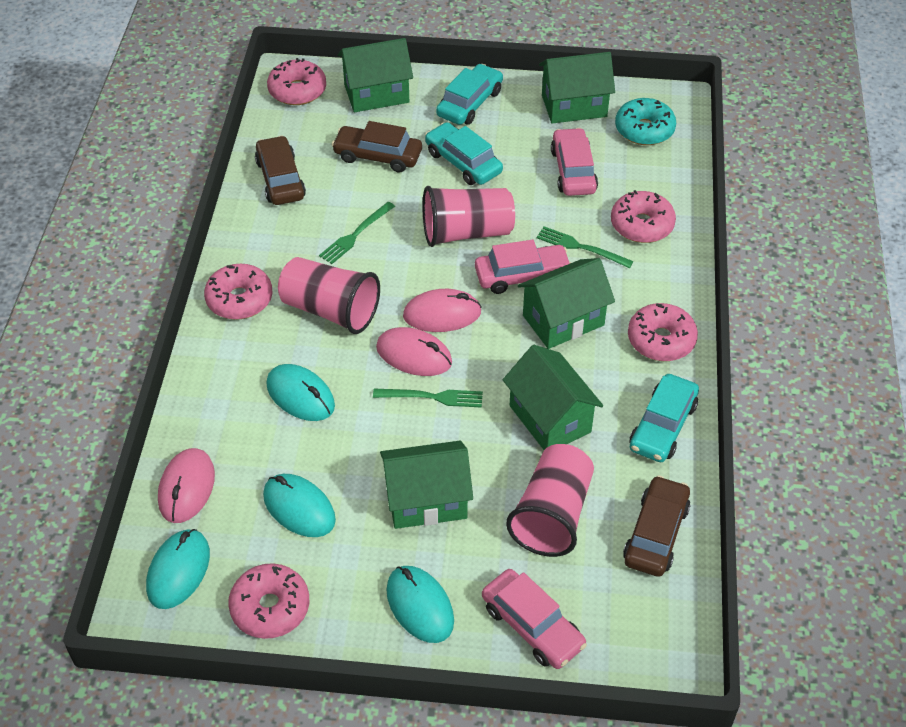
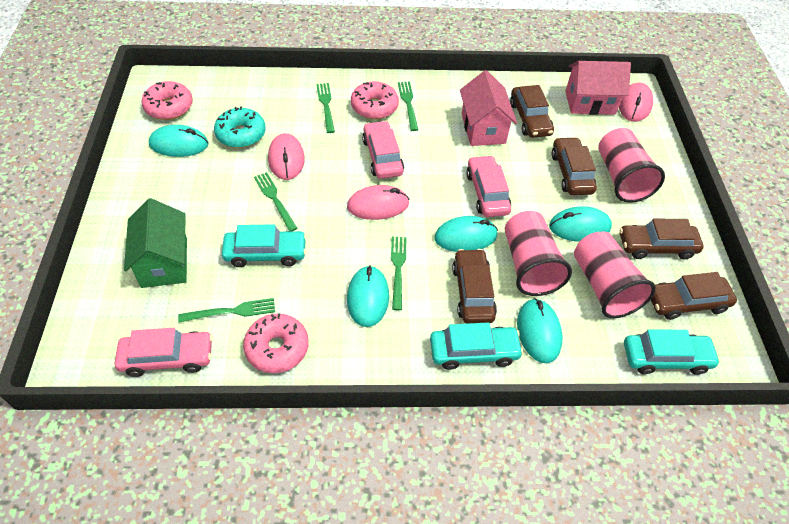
brown car: [255,136,306,205] [332,121,422,172] [623,475,690,577] = 3 -> [452,249,497,324] [510,85,554,138] [552,137,597,195] [620,219,704,260] [651,272,737,320] = 5
green fork: [319,202,395,264] [373,389,483,408] [537,226,634,268] = 3 -> [178,298,275,323] [254,172,298,231] [317,83,335,133] [391,237,406,310] [398,82,418,131] = 5
green house: [338,38,413,112] [380,441,473,529] [503,345,603,450] [518,258,615,349] [539,52,615,123] = 5 -> [124,198,187,288] = 1
pink donut: [204,264,272,320] [228,563,309,639] [267,58,326,105] [611,190,676,243] [628,303,698,361] = 5 -> [141,81,193,120] [243,314,309,373] [351,81,399,119] = 3
pink house: none = 0 -> [460,70,517,146] [565,61,631,115] = 2
turquoise mouse: [146,529,210,609] [263,474,336,537] [266,364,335,421] [386,566,454,643] = 4 -> [149,125,208,157] [347,265,389,327] [434,216,498,252] [517,298,562,363] [549,206,612,242] = 5

